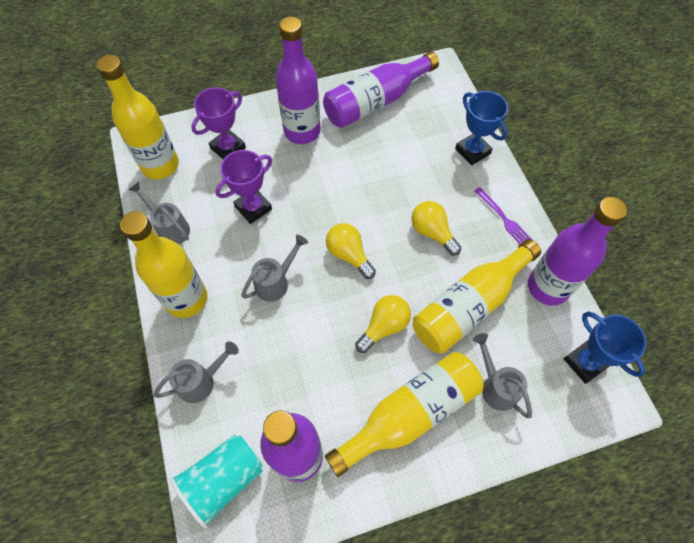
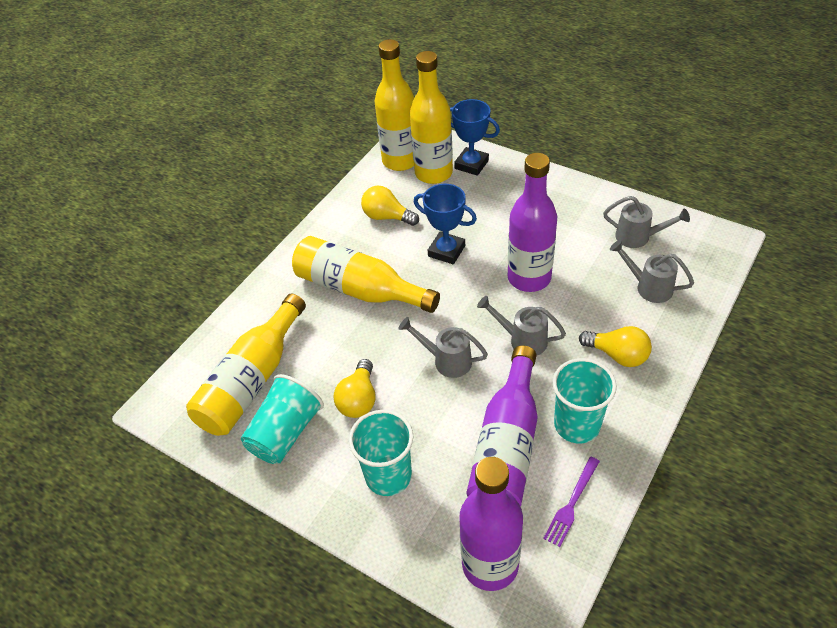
purple bottle: [260,411,323,482] [276,17,321,144] [323,52,439,128] [528,197,627,306] = 4 -> [459,457,523,591] [467,345,538,507] [508,153,557,292] = 3
purple trophy: [191,88,246,159] [215,150,272,224] = 2 -> none = 0
turquoise cup: [170,434,263,529] = 1 -> [241,374,324,464] [349,410,413,496] [553,358,617,444] = 3

